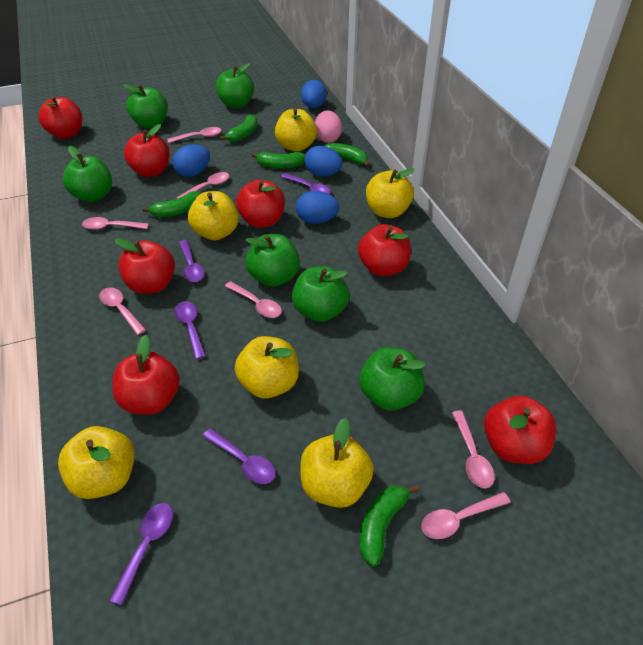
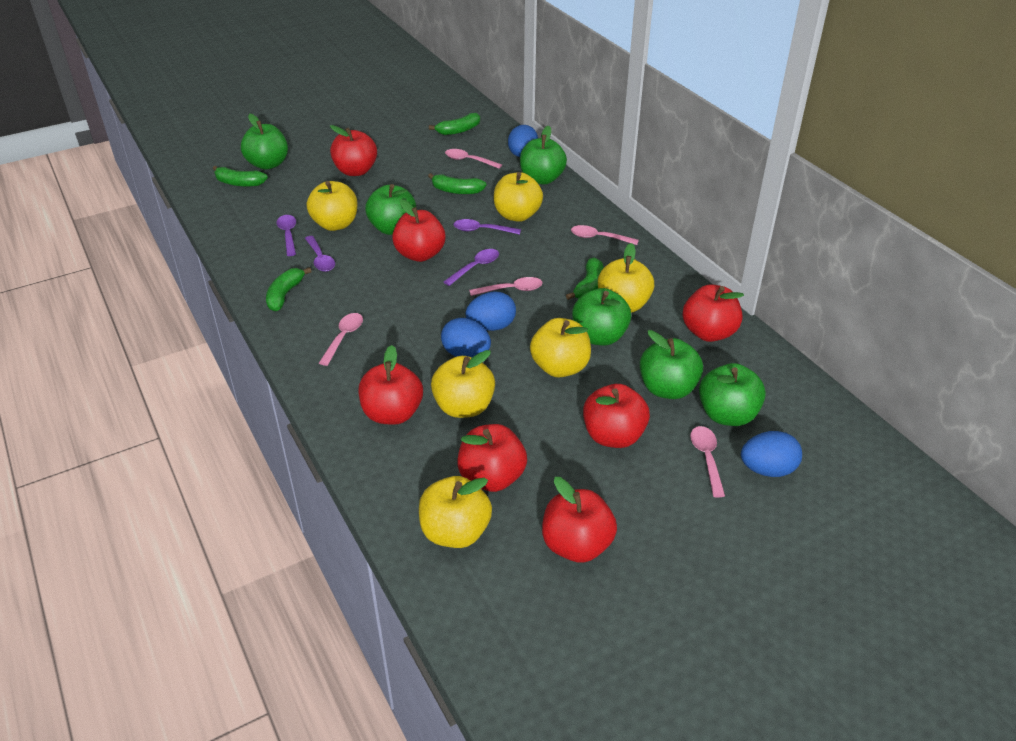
pink egg: [315,110,342,143] = 1 -> none = 0
pink spoon: [82,217,149,230] [99,287,146,335] [167,127,222,143] [176,172,229,199] [225,281,282,318] [421,492,511,539] [452,410,495,488] = 7 -> [319,313,363,366] [445,149,502,169] [469,277,542,296] [571,225,639,245] [690,426,725,498] = 5
purple spoon: [110,503,173,605] [175,301,206,359] [179,240,205,282] [202,428,276,484] [281,173,331,194] = 5 -> [276,215,296,256] [305,236,335,272] [444,249,499,286] [454,219,521,235] = 4

